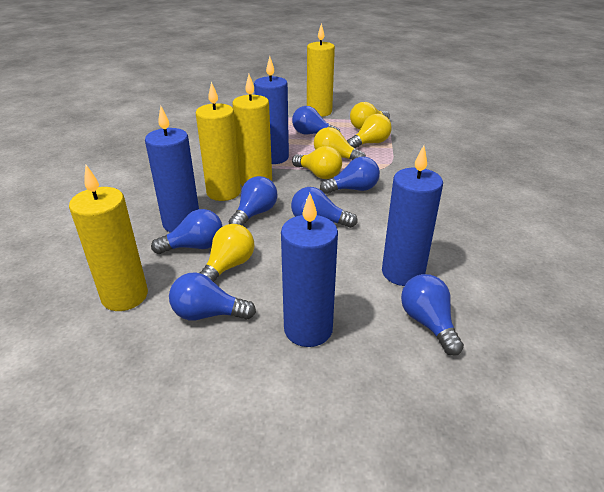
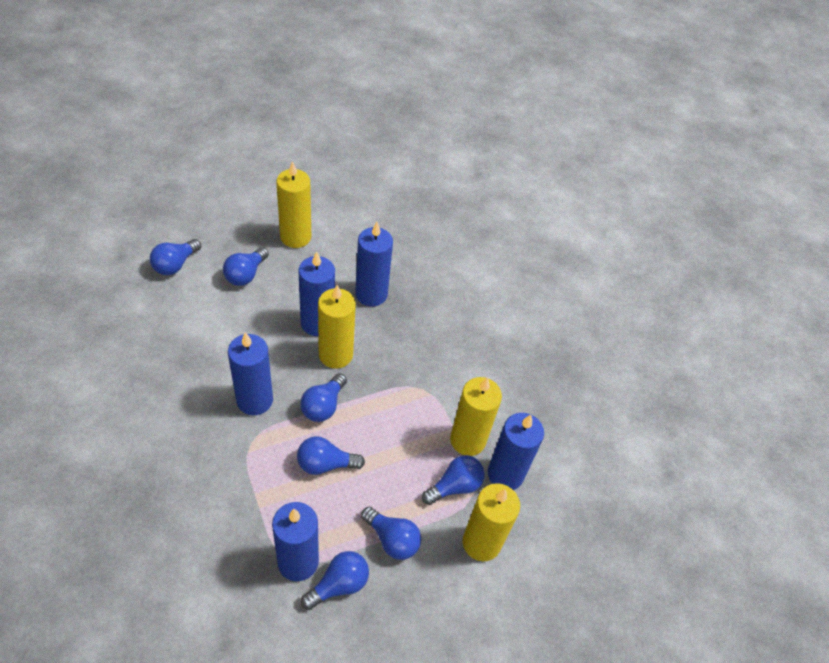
blue candle: [145,106,199,233] [254,56,289,164] [281,193,338,347] [382,145,443,286] = 4 -> [228,332,273,415] [272,502,319,581] [299,251,335,336] [355,222,393,306] [488,413,544,490] = 5
yellow light bulb: [200,224,254,282] [292,146,342,179] [314,127,366,160] [347,114,392,148] [350,102,390,130] = 5 -> none = 0

